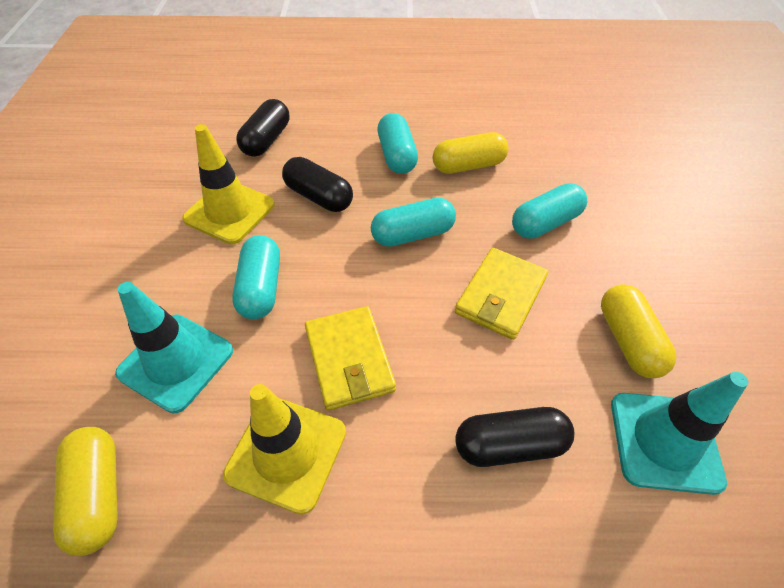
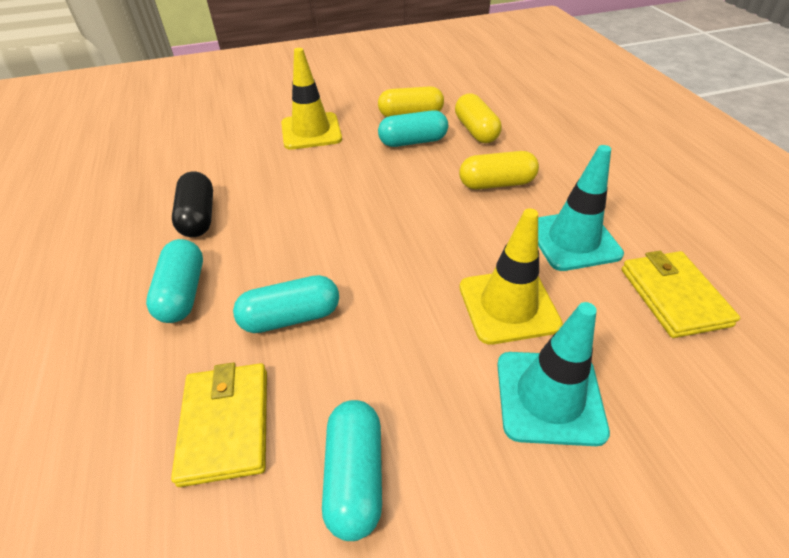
black capsule: [236,99,289,157] [282,157,353,212] [455,407,574,467] = 3 -> [172,171,213,237] = 1

